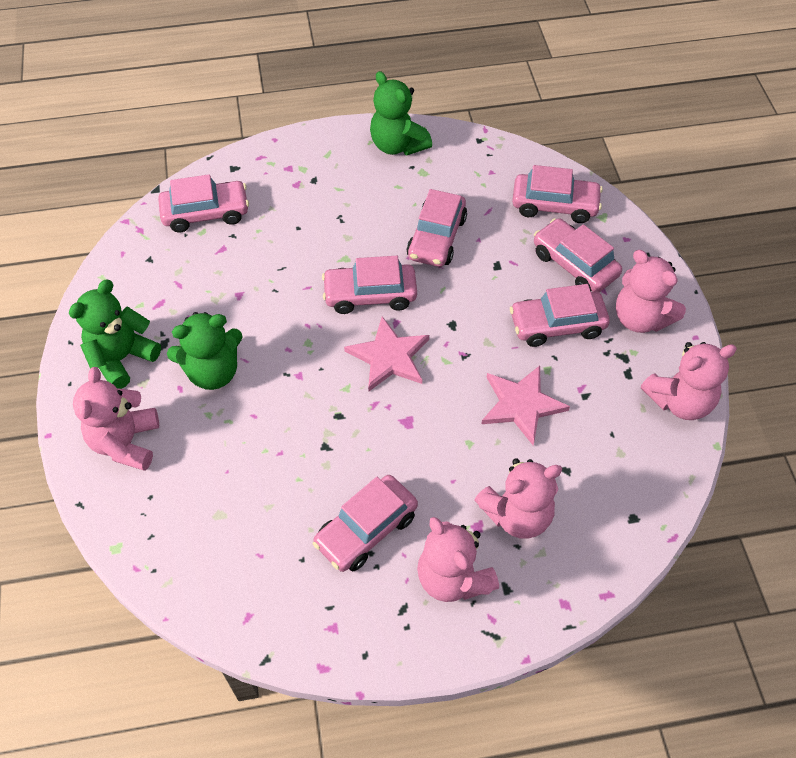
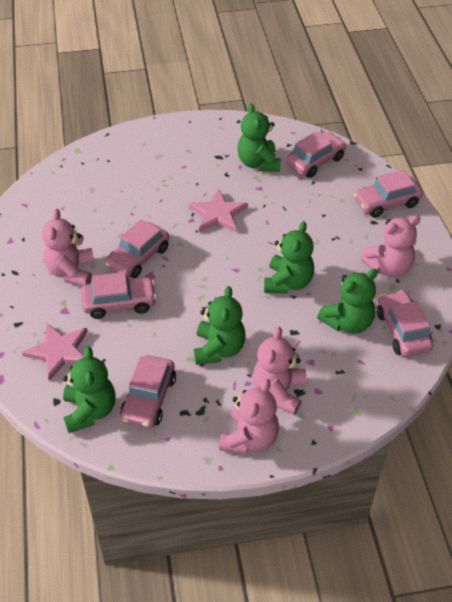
green teddy bear: [69,279,161,389] [167,312,243,390] [370,71,432,155] = 3 -> [63,346,116,433] [194,286,246,365] [237,103,281,171] [264,221,314,294] [317,269,378,334] = 5
pink car: [158,174,249,232] [313,475,418,572] [322,256,417,314] [407,189,467,267] [510,284,610,347] [512,165,603,223] [534,218,622,292] = 7 -> [81,272,157,319] [105,219,169,278] [120,355,176,428] [286,132,346,178] [354,170,423,218] [377,290,433,357] = 6
pink teddy bear: [73,367,159,471] [417,517,499,602] [475,458,562,539] [616,250,686,333] [641,342,737,420] = 5 -> [42,209,94,286] [219,379,279,454] [252,327,306,415] [360,215,421,277] = 4

